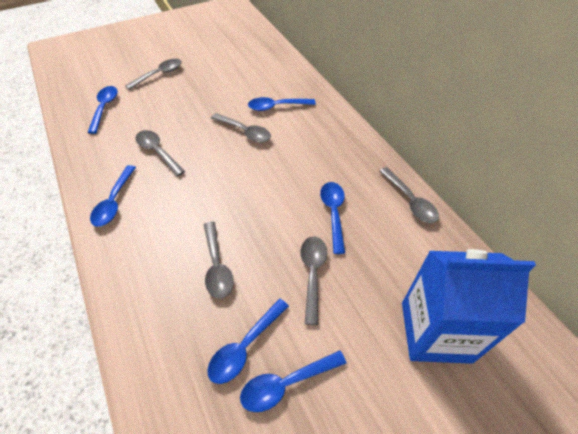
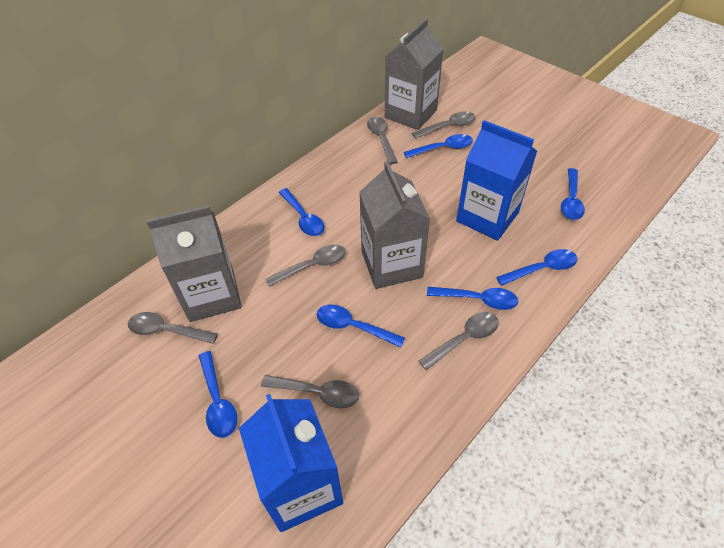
blue carton: [402,249,536,364] = 1 -> [239,394,343,532] [456,120,537,241] = 2
blue spoon: [87,86,118,134] [90,165,136,227] [207,299,289,384] [240,350,347,412] [248,97,316,111] [320,182,345,254] = 6 -> [199,351,237,438] [279,188,325,236] [316,305,405,348] [404,134,473,158] [427,287,519,310] [496,249,578,286] [561,168,585,220] = 7
grey carton: none = 0 -> [146,205,242,322] [359,161,430,289] [385,18,444,130] = 3

